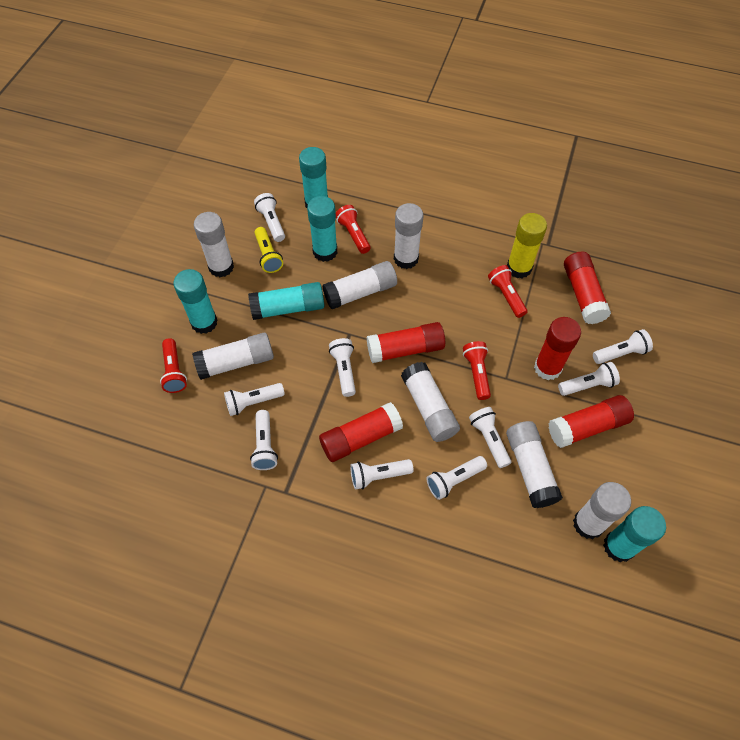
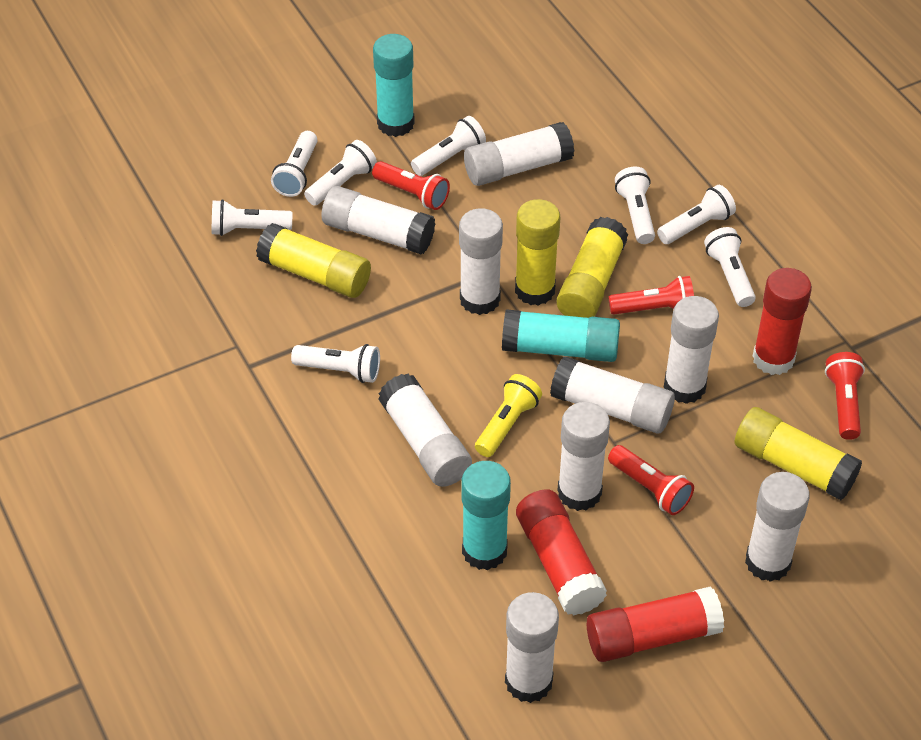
red glue stick: [319,402,403,462] [367,322,445,363] [534,317,581,380] [548,395,634,448] [564,252,611,324] = 5 -> [516,489,607,615] [587,586,724,662] [753,268,812,375] = 3
turquoise glue stick: [173,269,217,334] [248,282,325,320] [299,147,328,208] [307,196,337,262] [603,506,666,562] = 5 -> [373,34,415,137] [461,461,511,570] [502,309,620,362] = 3
white flashlight: [224,383,285,416] [250,410,278,470] [254,193,285,242] [329,338,356,397] [350,459,413,490] [426,456,487,500] [469,407,511,468] [558,362,620,396] [593,329,653,364] = 9 -> [212,199,292,236] [271,131,317,197] [291,344,380,383] [304,140,377,206] [411,116,486,176] [615,167,655,244] [657,185,736,244] [704,227,756,307] = 8
white glue stick: [192,333,274,380] [194,212,234,277] [322,261,397,309] [394,203,423,269] [401,362,460,442] [506,421,563,508] [573,482,631,539] = 7 -> [321,186,435,254] [378,374,472,487] [459,208,503,315] [464,122,574,186] [505,592,559,703] [550,356,675,433] [557,402,610,511] [664,296,719,404] [745,472,810,582] = 9
yellow glue stick: [507,213,547,278] = 1 -> [256,223,371,298] [515,199,560,306] [557,217,628,318] [734,407,862,500] = 4

